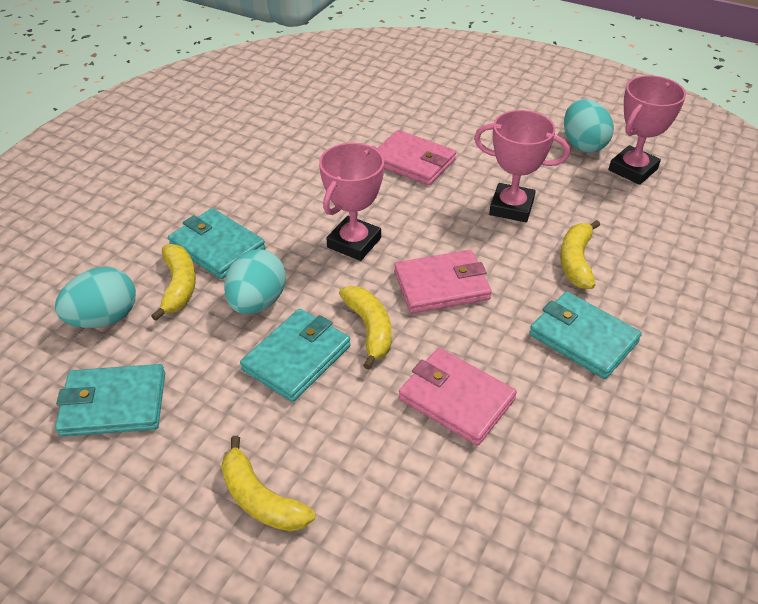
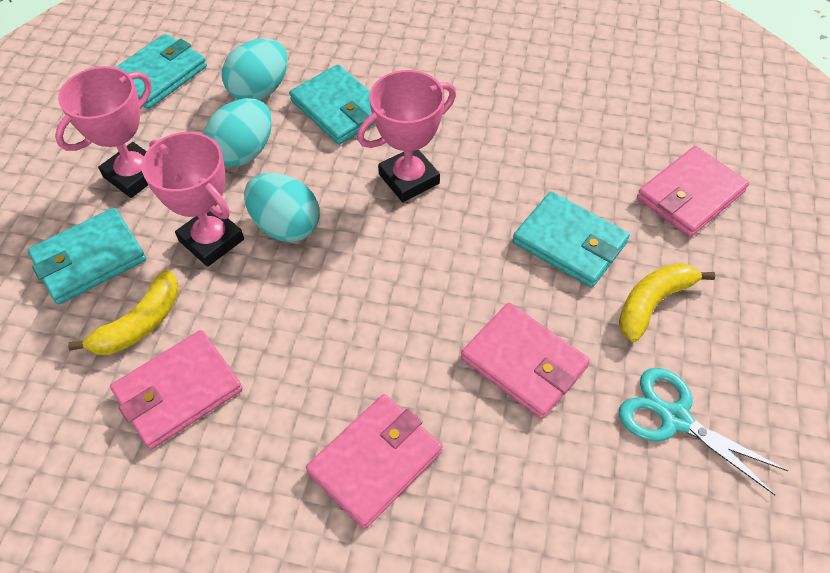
pink wallet: [377,130,456,185] [394,250,492,314] [399,348,517,446] = 3 -> [110,330,243,449] [306,394,442,529] [461,303,590,419] [637,146,749,237] = 4
turquoise scissors: none = 0 -> [619,368,788,495] = 1
yellow banana: [151,244,196,321] [221,436,315,531] [339,286,392,370] [560,220,600,289] = 4 -> [68,270,179,355] [619,263,715,342] = 2

